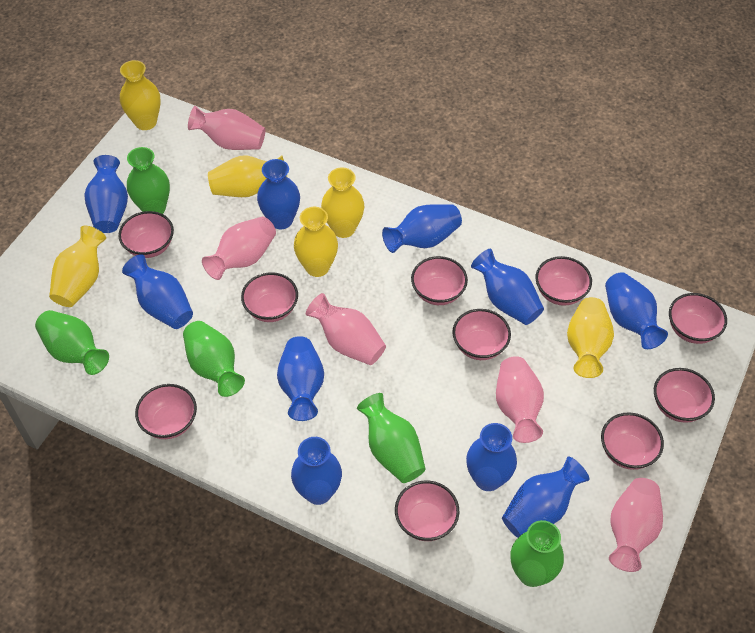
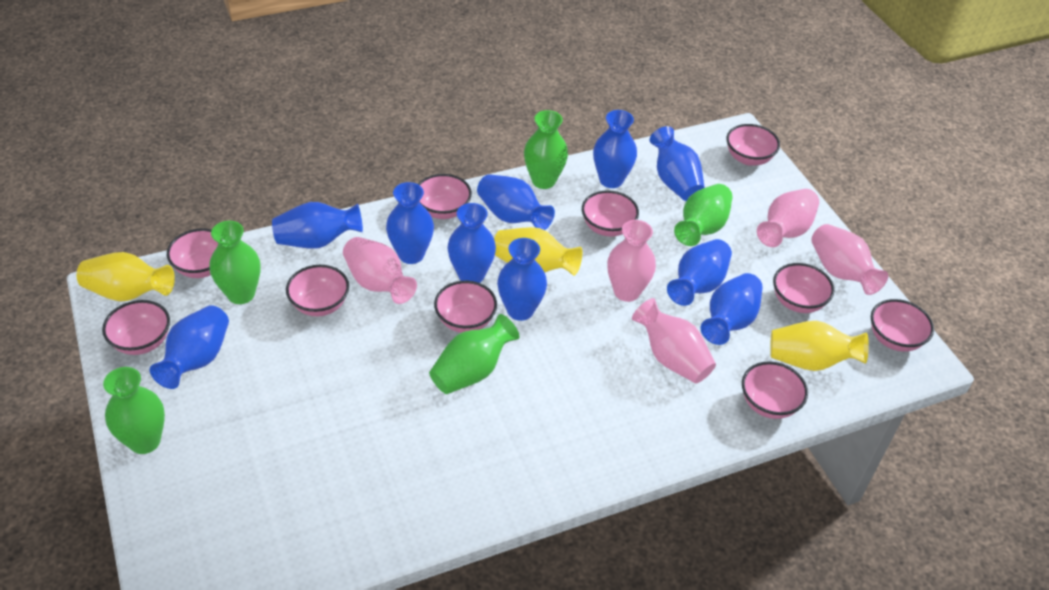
yellow vase: [49,226,106,307] [120,60,160,130] [208,156,287,197] [294,207,338,277] [321,167,364,238] [567,297,614,378] = 6 -> [77,252,175,301] [494,227,582,276] [770,321,869,371] = 3

